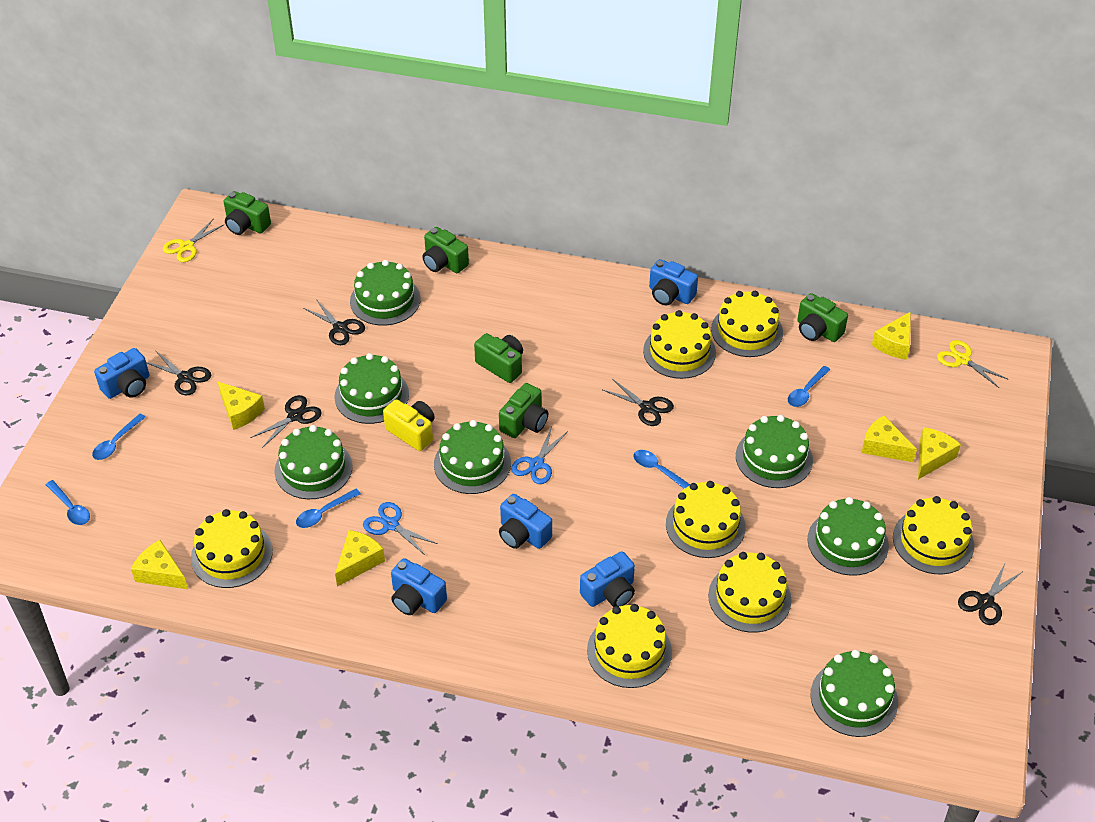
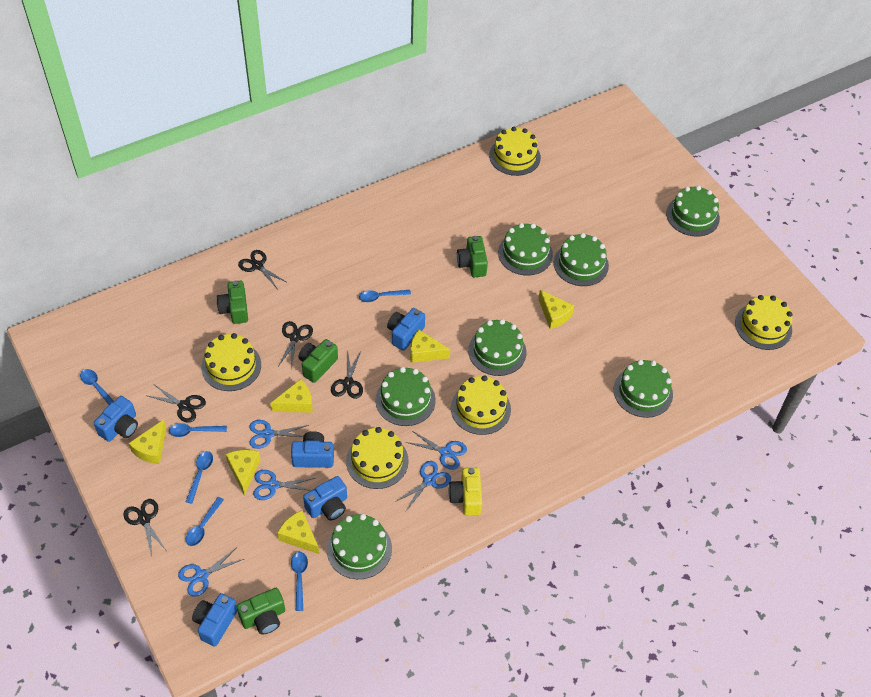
blue scissors: [363,502,438,556] [511,427,568,484] = 2 -> [178,548,244,597] [249,420,309,449] [253,470,315,500] [395,461,451,511] [406,431,467,470] = 5
blue spoon: [46,480,90,525] [92,414,146,460] [296,489,361,528] [633,450,690,489] [788,366,830,407] = 5 -> [80,369,114,405] [169,423,227,437] [186,451,213,504] [186,497,224,546] [291,552,308,611] [359,290,411,302] = 6
green camera: [224,191,271,235] [422,227,469,273] [474,333,523,383] [499,383,548,438] [797,293,848,342] = 5 -> [217,281,248,324] [236,588,285,634] [298,339,338,383] [457,236,488,277] = 4
yellow cake: [191,509,273,588] [587,604,672,688] [643,310,716,379] [666,481,746,558] [708,552,792,633] [711,291,783,357] [893,496,974,574] = 7 -> [201,333,261,391] [346,427,409,489] [451,375,511,435] [489,127,541,176] [735,295,792,350] = 5
yellow scissors: [163,218,225,262] [937,340,1009,388] = 2 -> none = 0

